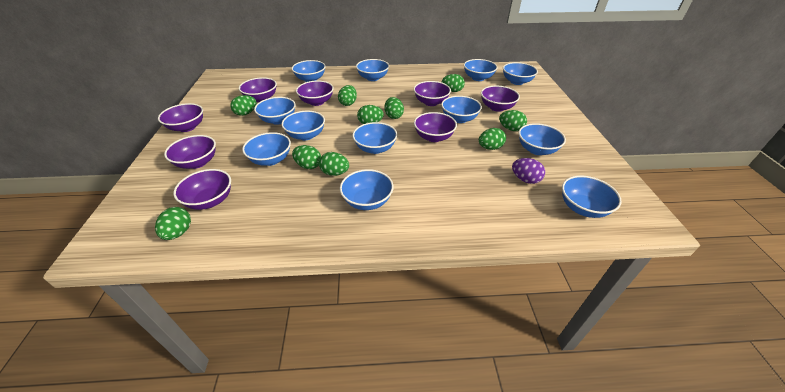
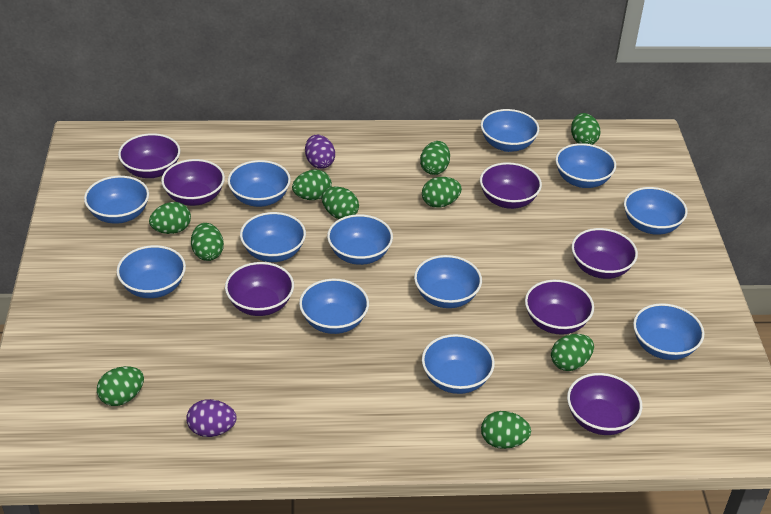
purple bowl: [158,103,203,132] [164,135,216,169] [173,169,231,210] [239,77,277,102] [296,81,334,106] [414,81,451,106] [414,112,457,142] [481,86,520,112] = 8 -> [118,133,180,178] [161,159,225,206] [225,262,294,316] [480,162,542,209] [525,280,594,335] [567,373,642,435] [571,228,638,279] = 7
purple egg: [512,158,545,184] = 1 -> [186,399,236,437] [305,135,335,169] = 2

